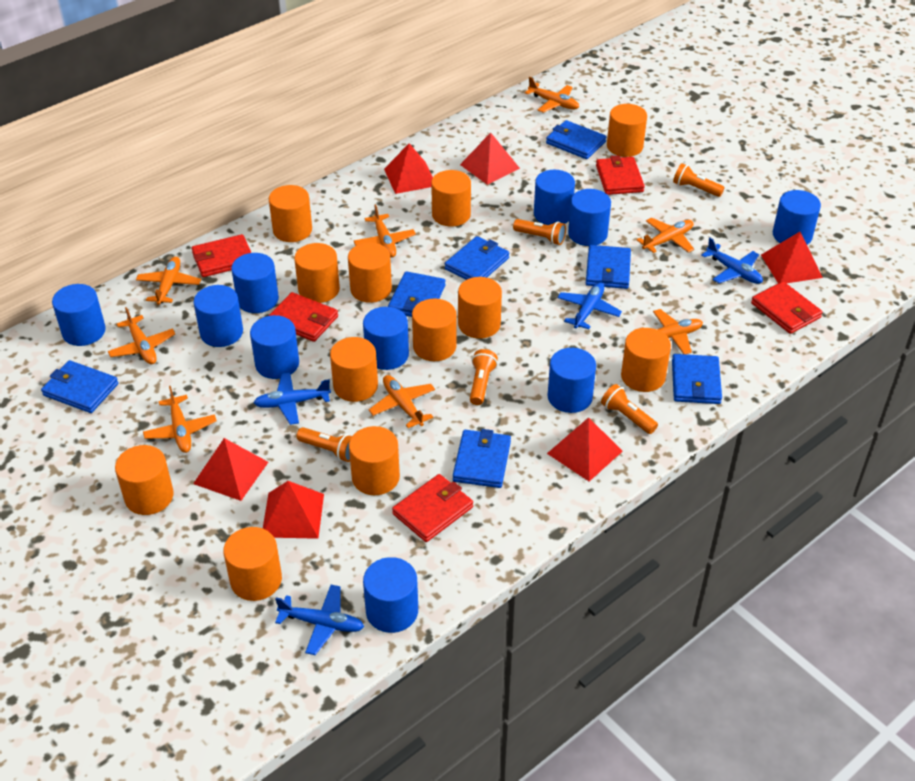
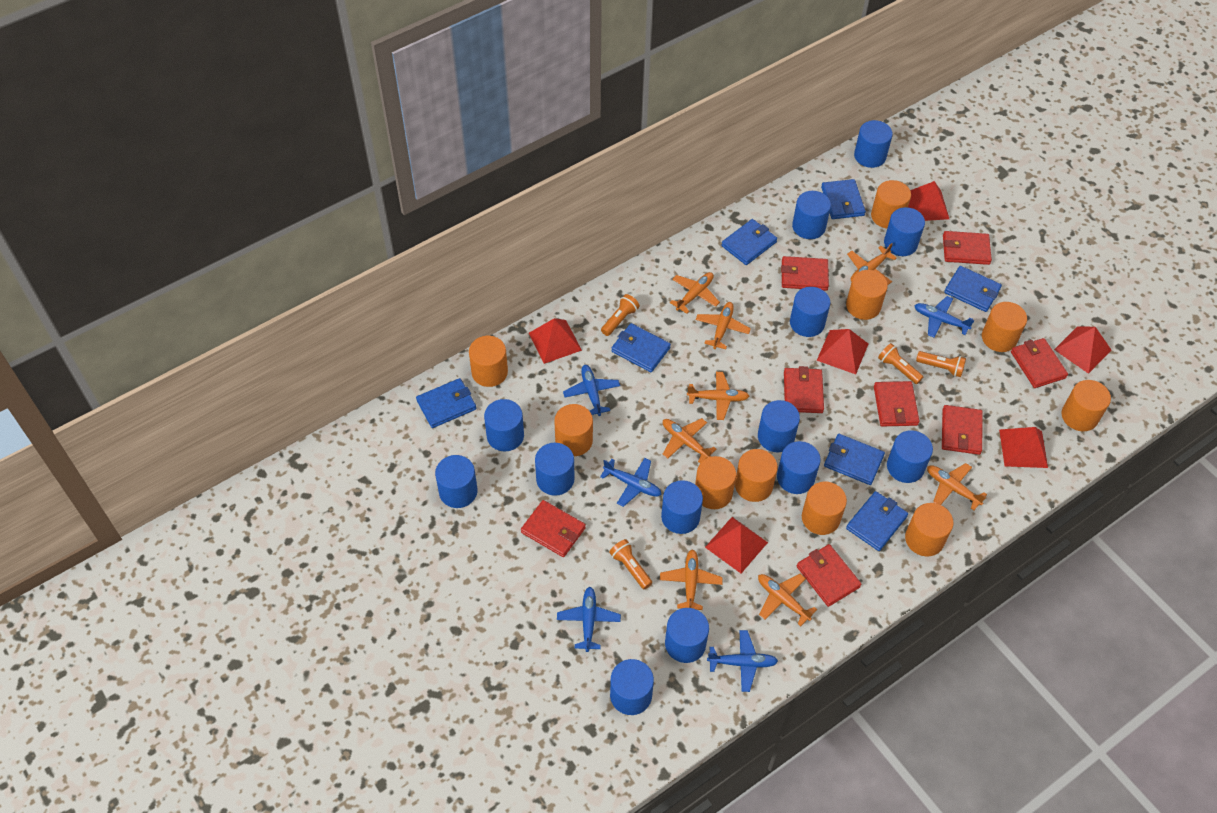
blue cylinder: [52,284,106,346] [194,285,243,347] [231,253,279,313] [250,315,299,379] [363,307,409,370] [363,557,418,633] [534,170,575,225] [548,348,596,413] [568,189,611,246] [773,190,821,245] = 10 -> [435,455,477,508] [484,399,524,451] [535,443,575,496] [610,659,654,715] [661,480,703,534] [665,608,709,663] [758,400,800,452] [777,441,821,494] [790,287,830,337] [792,191,831,239] [854,120,893,168] [884,207,925,256] [887,430,933,483] = 13
blue plane: [254,373,331,425] [275,585,364,655] [557,282,622,329] [701,238,763,284] = 4 -> [557,587,621,652] [563,365,620,416] [600,458,662,507] [707,630,778,692] [914,296,974,338] = 5
orange cylinder: [115,445,174,515] [223,527,282,601] [269,185,312,242] [294,243,340,303] [330,337,378,402] [348,242,392,303] [349,426,400,495] [412,299,456,361] [431,170,471,226] [458,277,502,339] [607,104,647,157] [621,328,671,392] = 12 -> [469,336,508,387] [554,404,593,456] [695,456,736,509] [735,449,778,502] [802,482,847,535] [846,270,888,320] [871,180,911,228] [905,503,953,556] [982,302,1027,352] [1062,380,1111,431] = 10
orange flashlight: [297,427,352,462] [470,349,498,405] [513,219,566,245] [601,384,658,434] [673,163,725,197] = 5 -> [601,294,640,336] [609,539,652,589] [878,343,923,384] [916,351,966,377] = 4
red wallet: [192,234,251,277] [268,292,338,342] [392,474,473,542] [596,155,645,195] [751,281,823,334] = 5 -> [521,500,586,557] [781,256,829,291] [784,366,824,413] [797,544,861,607] [874,381,920,426] [942,405,982,455] [943,231,992,265] [1011,338,1068,388] = 8

